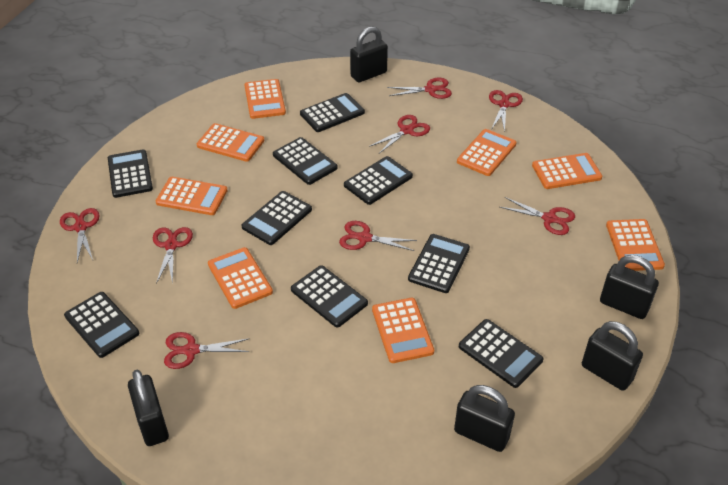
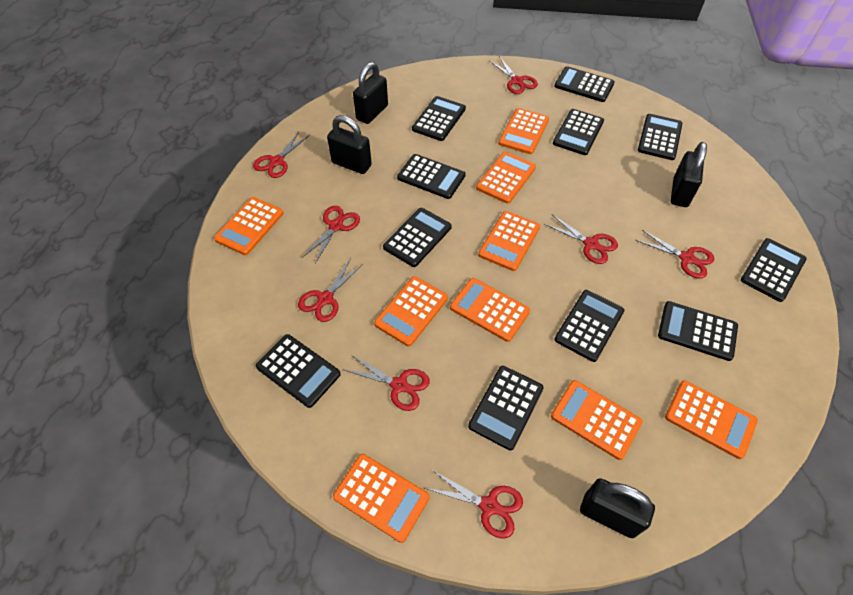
black calculator: [64,292,139,358] [108,149,153,198] [242,191,312,245] [273,137,338,185] [291,265,368,328] [300,93,365,132] [344,156,413,205] [408,234,470,293] [459,319,543,388] = 9 -> [256,334,341,408] [383,208,452,267] [397,154,466,199] [412,96,466,141] [468,366,544,451] [553,109,604,155] [554,66,615,102] [555,290,625,362] [638,114,682,160] [658,301,738,361] [741,238,807,302] = 11
black padlock: [128,370,169,446] [350,27,388,83] [454,385,515,452] [582,321,643,391] [600,255,659,319] = 5 -> [327,115,372,174] [353,62,388,124] [580,478,655,538] [671,142,707,207] = 4
orange calculator: [156,177,228,215] [197,123,264,162] [208,247,273,309] [244,79,286,119] [372,298,434,363] [457,129,517,176] [532,153,602,189] [606,219,665,271] = 8 -> [214,197,284,255] [333,454,430,543] [374,276,448,346] [450,278,530,342] [476,152,536,204] [478,211,540,271] [498,108,549,154] [551,380,642,460] [665,380,758,459] = 9

